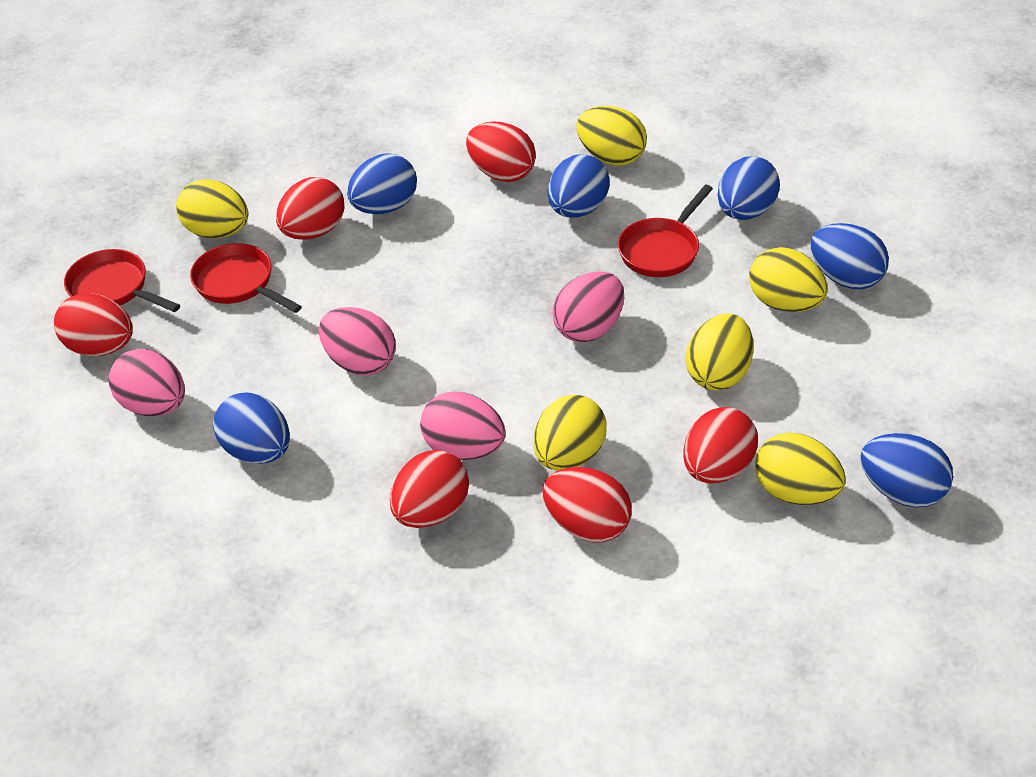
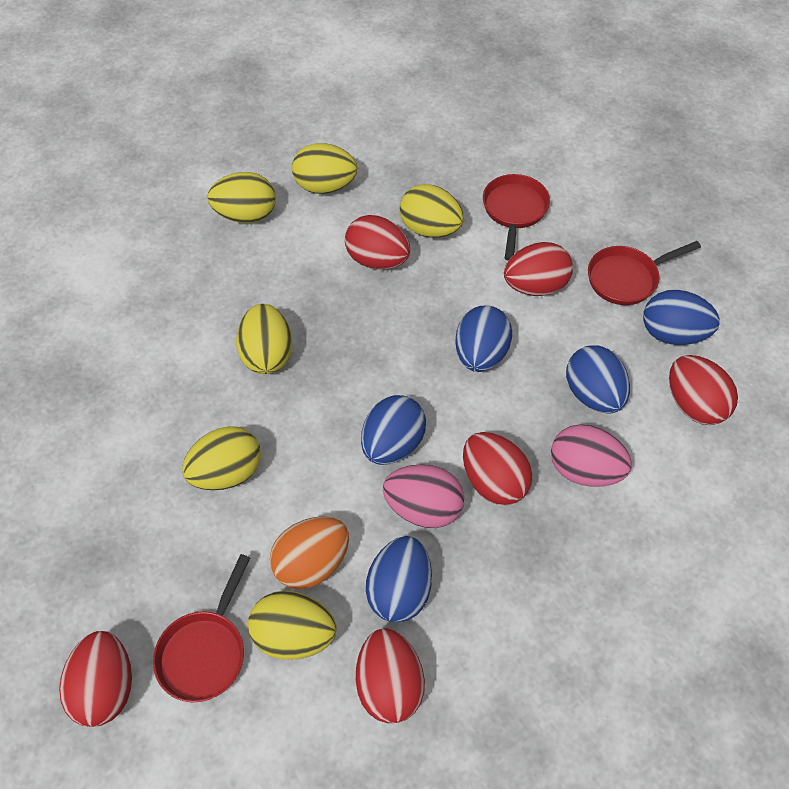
blue egg: [213,392,290,464] [347,153,417,214] [548,154,610,218] [718,156,780,220] [811,223,889,289] [860,433,953,508] = 6 -> [361,395,426,465] [366,536,432,623] [455,305,512,372] [566,345,630,414] [643,289,720,345] = 5
orange egg: none = 0 -> [270,516,349,590] = 1
pink egg: [108,349,185,416] [319,307,396,375] [420,392,505,460] [552,271,624,343] = 4 -> [383,464,464,528] [551,424,632,487] = 2

